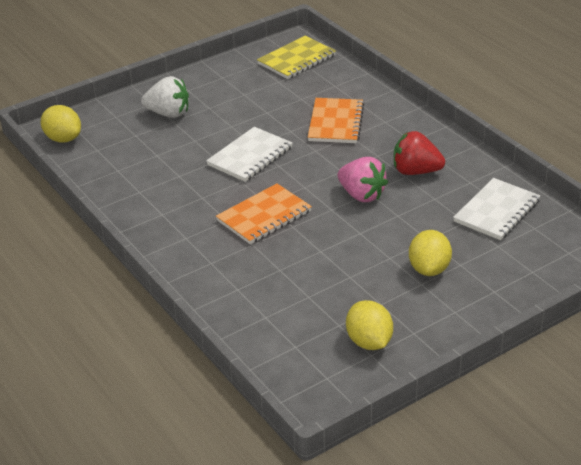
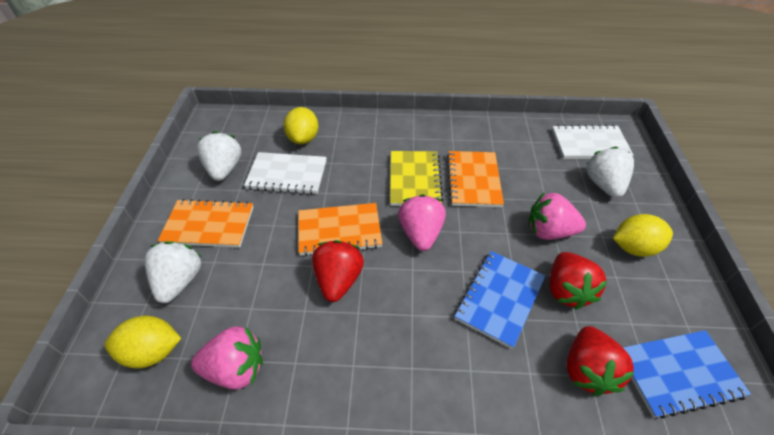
blue notebook: none = 0 -> [454,251,546,349] [623,330,751,419] = 2
orange notebook: [216,184,312,244] [308,98,364,143] = 2 -> [158,199,254,248] [298,203,382,256] [447,151,504,207] = 3
pink strawberry: [337,157,388,202] = 1 -> [191,326,263,390] [398,194,446,251] [528,192,586,240] = 3
red strawberry: [394,131,445,175] = 1 -> [312,240,364,302] [549,252,608,310] [566,326,635,396] = 3
white strawberry: [141,76,189,118] = 1 -> [145,241,201,303] [197,131,241,181] [586,147,634,198] = 3

